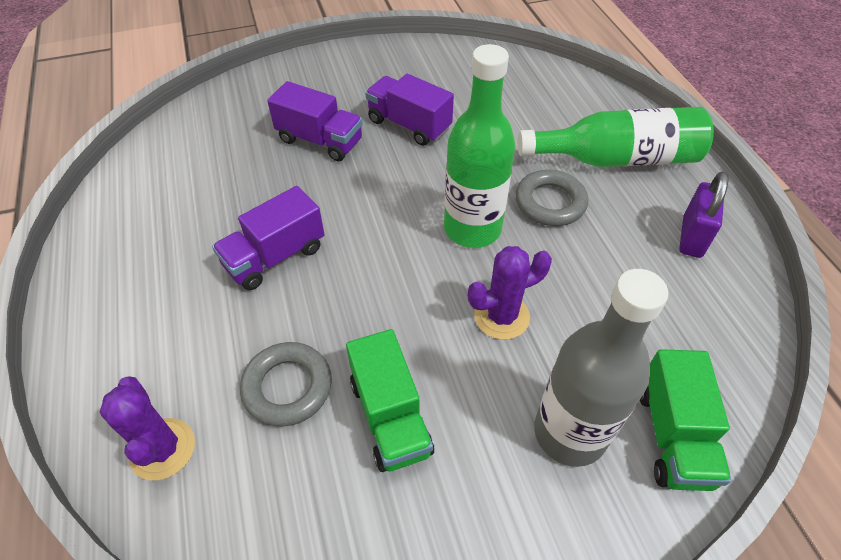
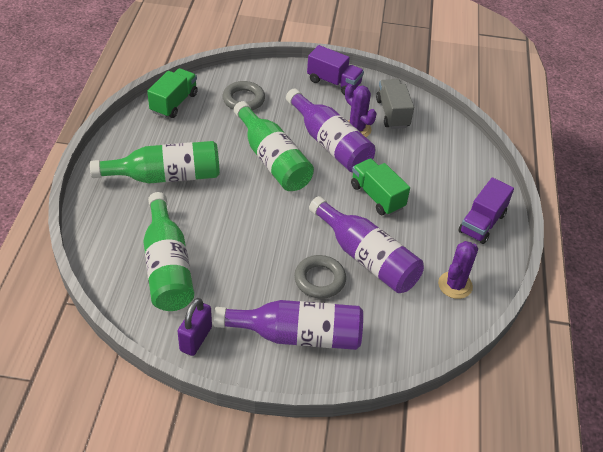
green bottle: [444,44,515,248] [518,107,714,167] = 2 -> [90,141,220,184] [143,192,194,311] [234,101,314,191] = 3
grey bottle: [534,269,668,467] = 1 -> none = 0
grey truck: none = 0 -> [376,79,414,129] = 1
purple bottle: none = 0 -> [213,300,363,350] [286,88,375,173] [309,196,424,293] = 3
purple truck: [212,186,324,290] [267,81,363,162] [365,74,454,146] = 3 -> [307,45,364,95] [458,177,514,244] = 2

